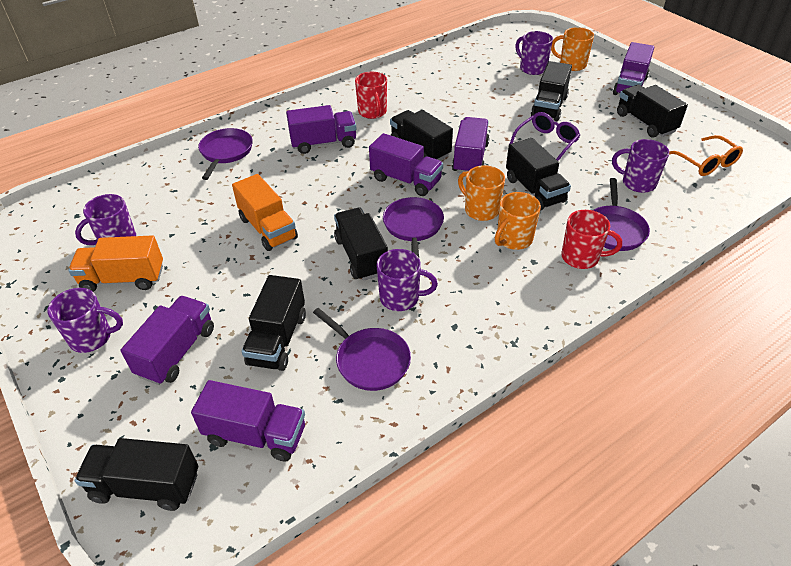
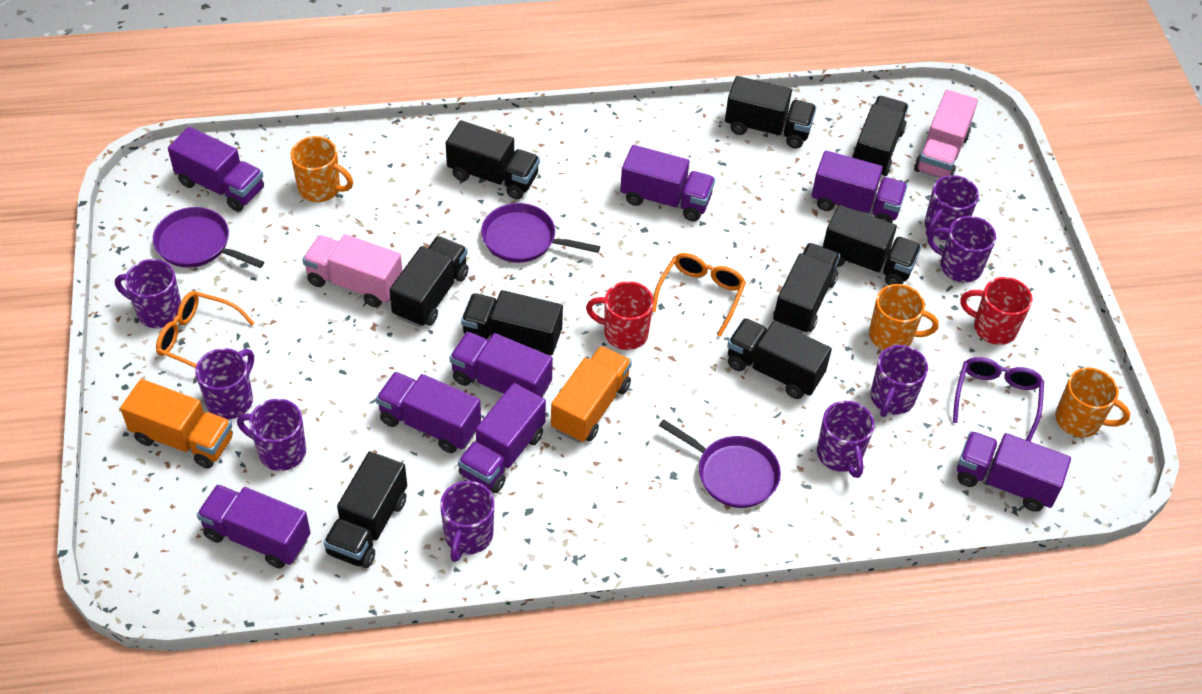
black truck: [75,438,198,511] [242,275,306,371] [334,208,388,281] [390,110,453,161] [506,138,571,211] [531,61,572,121] [617,85,688,137] = 7 -> [324,451,407,568] [389,236,469,327] [446,120,540,199] [461,290,563,355] [725,76,816,148] [727,318,832,399] [773,243,840,334] [823,205,921,285] [852,96,909,176] = 9
orange glasses: [669,135,743,176] = 1 -> [156,291,255,368] [652,253,746,337] = 2
pink truck: none = 0 -> [302,234,402,307] [914,90,978,178] = 2
purple mug: [47,288,123,353] [75,194,136,245] [377,249,438,311] [515,31,553,75] [612,139,669,193] = 5 -> [115,259,181,328] [195,348,254,419] [237,399,306,471] [440,481,494,562] [817,401,874,478] [871,345,928,417] [925,175,979,240] [928,216,996,282] = 8
purple pan: [198,128,253,180] [313,308,411,391] [383,197,444,257] [593,178,650,251] = 4 -> [153,207,264,268] [481,203,600,263] [659,419,781,508] = 3
purple truck: [121,296,214,385] [191,380,305,462] [286,105,356,154] [369,133,443,196] [452,117,490,173] [613,42,654,95] = 6 -> [168,127,264,212] [197,484,311,569] [376,372,481,453] [449,332,553,397] [458,383,546,493] [620,145,715,221] [811,151,908,223] [957,431,1071,512] = 8

